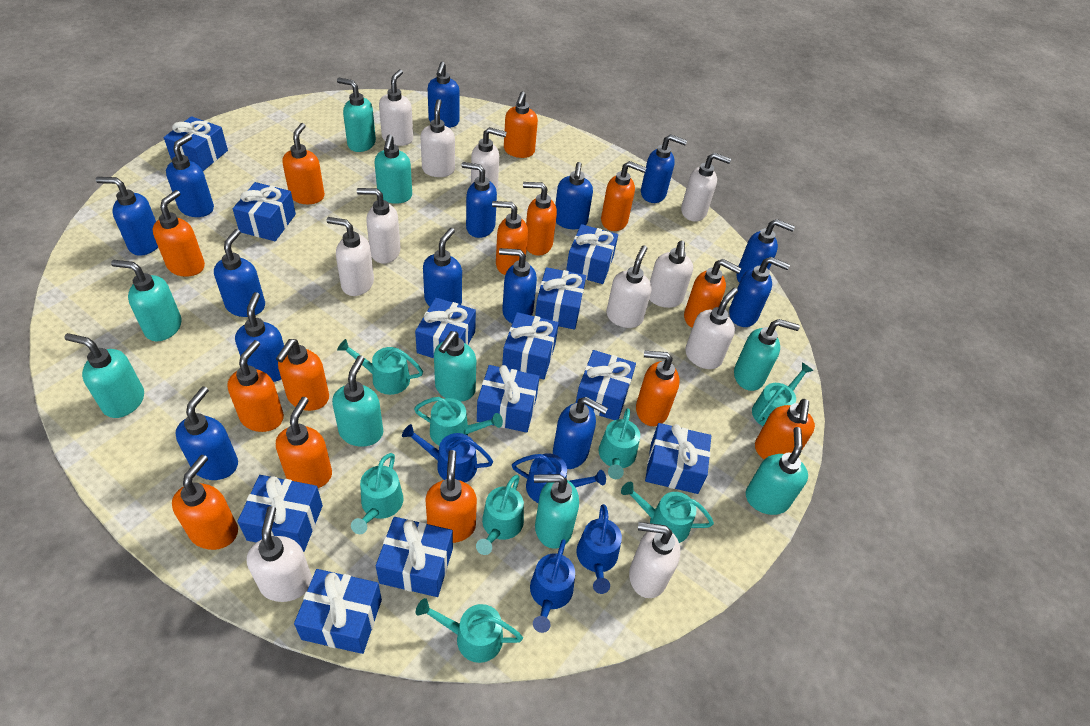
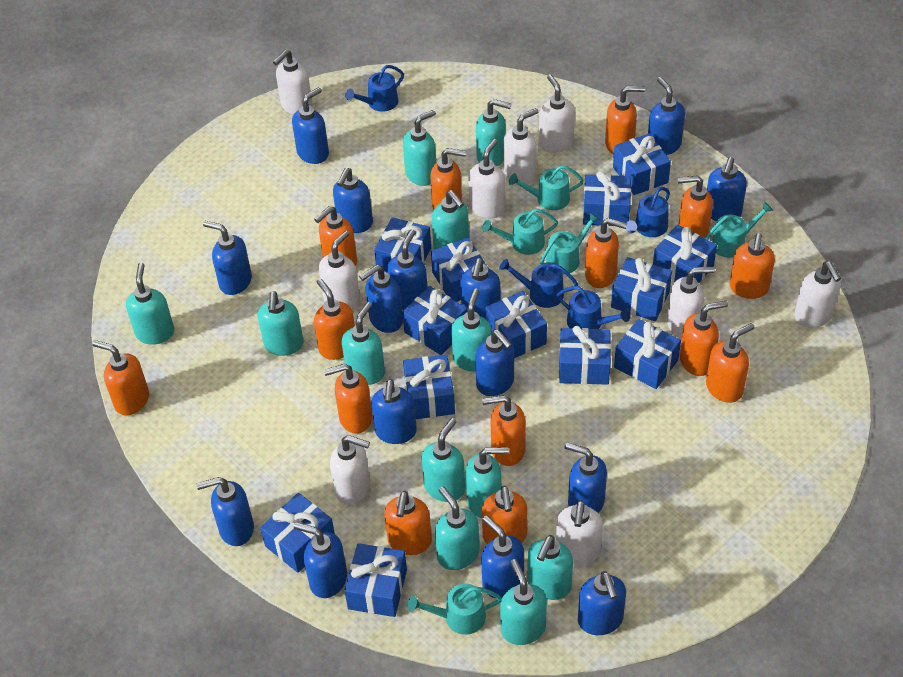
blue gift: [164,116,228,171] [233,182,296,241] [238,475,323,552] [294,569,382,654] [376,517,453,597] [415,297,476,358] [477,365,540,433] [502,312,559,379] [535,267,586,329] [566,224,618,284] [576,350,636,420] [645,423,711,494] = 12 -> [260,493,335,573] [344,543,407,617] [374,217,431,273] [402,286,467,355] [403,355,455,419] [431,237,489,302] [486,291,547,358] [559,326,611,385] [583,171,631,226] [611,257,672,321] [613,134,671,195] [614,319,681,389] [653,225,717,283] = 13
blue soap dispenser: [96,177,158,256] [166,134,214,217] [175,386,238,480] [214,229,265,317] [235,292,284,382] [423,228,462,306] [428,62,460,128] [461,162,497,238] [499,248,537,323] [553,397,608,469] [555,162,593,229] [641,134,687,203] [729,257,790,327] [736,219,795,283] = 14 -> [196,477,254,546] [203,221,252,295] [292,87,329,164] [294,522,347,598] [333,168,373,233] [359,265,403,333] [371,379,417,444] [387,229,428,310] [460,258,501,319] [475,329,514,396] [481,515,524,598] [565,442,607,513] [578,571,626,635] [648,77,685,155] [707,157,747,221] = 15
turquoise soap dispenser: [65,333,144,418] [111,260,182,341] [332,355,383,447] [337,78,376,152] [375,135,412,204] [434,331,476,402] [534,474,579,549] [734,319,800,391] [746,427,808,515] = 9 -> [126,263,174,344] [258,291,304,356] [342,302,385,385] [403,110,436,186] [421,418,465,502] [432,190,469,250] [435,486,479,570] [451,289,492,372] [465,447,509,518] [476,99,511,166] [500,559,547,645] [527,535,573,600] = 12
turquoise watering can: [337,339,423,395] [351,453,403,534] [414,397,503,446] [416,598,523,663] [476,475,524,555] [599,408,640,479] [621,482,714,543] [752,363,814,426] = 8 -> [408,583,502,635] [482,208,558,255] [509,165,584,210] [540,213,600,274] [705,202,773,258] = 5
white soap dispenser: [247,506,312,602] [326,217,374,296] [357,188,401,264] [379,69,413,146] [420,99,455,177] [471,127,507,191] [606,245,652,328] [629,522,680,598] [649,240,693,308] [681,153,731,222] [685,288,738,369] = 11 -> [273,50,313,115] [319,230,360,309] [330,435,370,505] [468,139,505,218] [504,108,538,184] [539,74,575,153] [556,500,603,565] [667,267,715,339] [794,261,841,328] = 9

